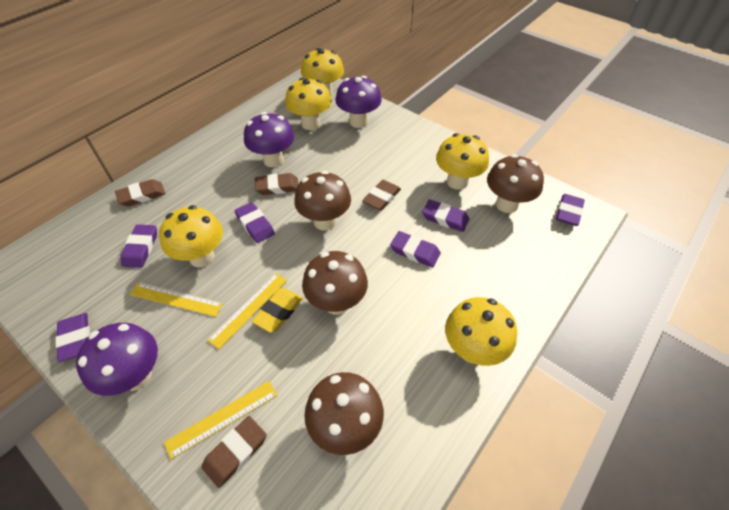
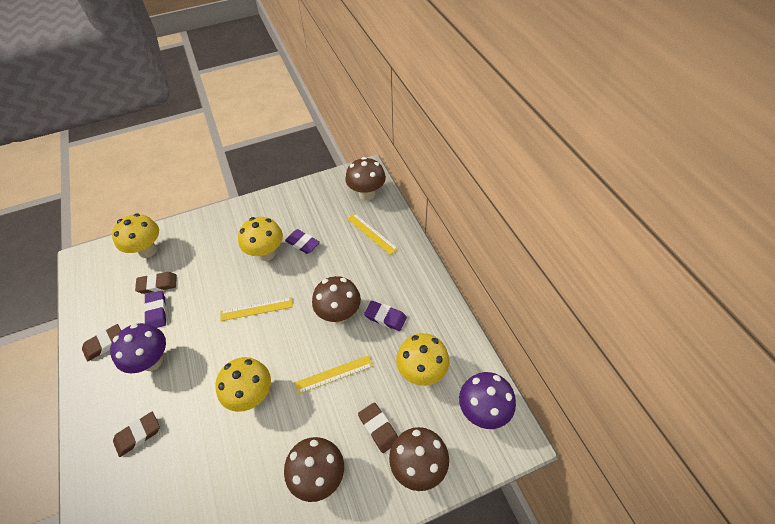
purple eraser: [56,313,90,362] [120,224,157,268] [235,202,275,243] [390,231,441,268] [422,200,469,232] [556,194,585,226] = 6 -> [144,291,166,328] [285,229,320,254] [364,301,407,331] = 3
purple mushroom: [76,323,158,396] [244,112,295,167] [335,76,382,128] = 3 -> [110,323,166,373] [459,372,516,429] = 2
yellow eraser: [252,288,303,333] = 1 -> none = 0
yellow mushroom: [159,205,223,268] [285,78,332,130] [301,48,344,97] [436,133,489,190] [445,297,517,366] = 5 -> [112,213,159,258] [215,357,271,412] [238,217,283,261] [396,333,449,386] = 4

